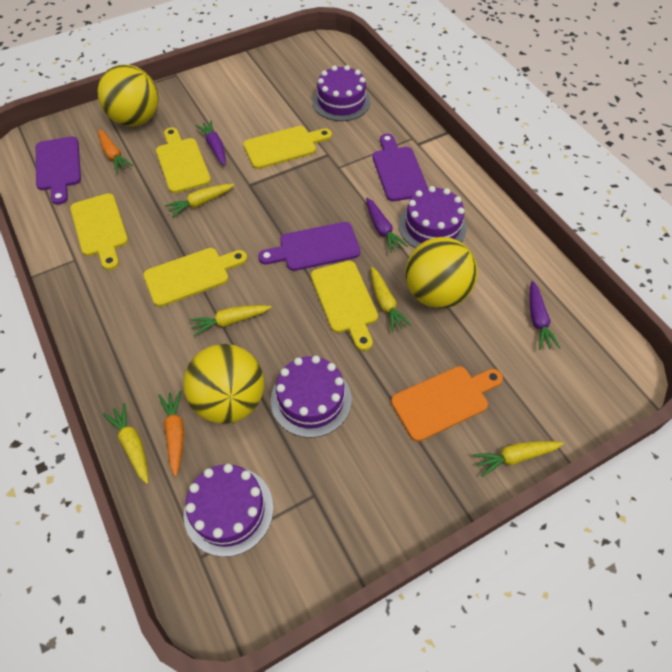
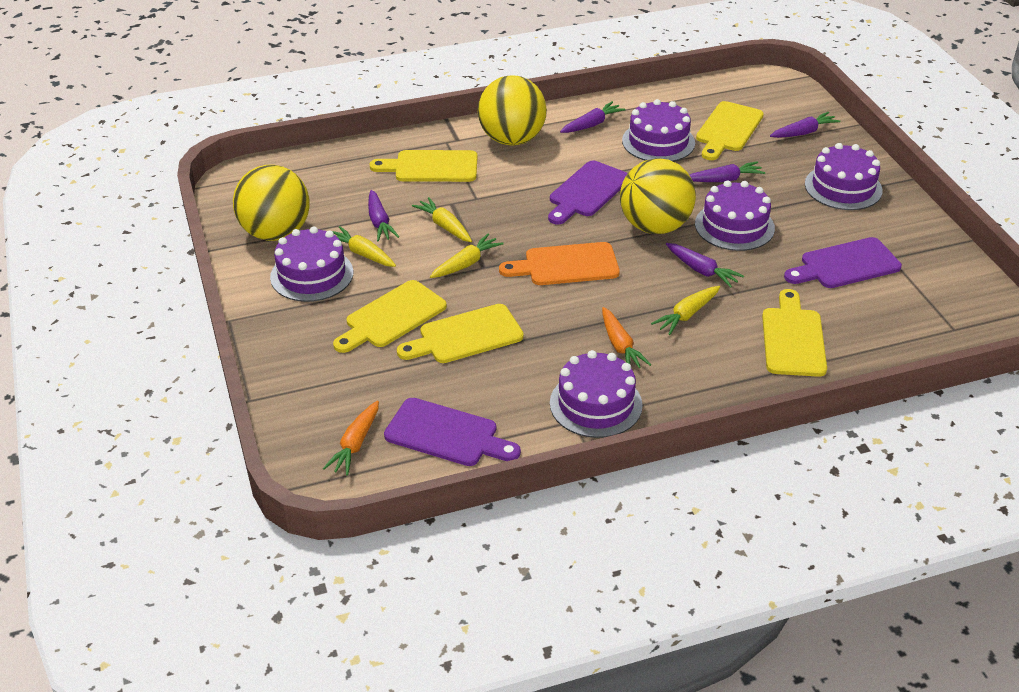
purple cake: [184,464,273,557] [271,355,351,438] [312,65,371,121] [399,186,467,248] = 4 -> [270,226,353,302] [550,350,643,438] [622,99,695,162] [695,180,775,251] [805,143,883,210] = 5
purple carrot: [196,120,226,166] [366,198,407,253] [530,281,560,350] = 3 -> [368,190,399,242] [560,101,626,133] [666,243,744,288] [690,161,765,182] [770,112,841,138] = 5
yellow carrot: [103,403,148,484] [165,184,234,218] [189,305,272,337] [371,267,412,332] [472,441,563,477] = 5 -> [332,226,396,267] [412,197,472,242] [430,234,504,278] [651,286,720,335] = 4

